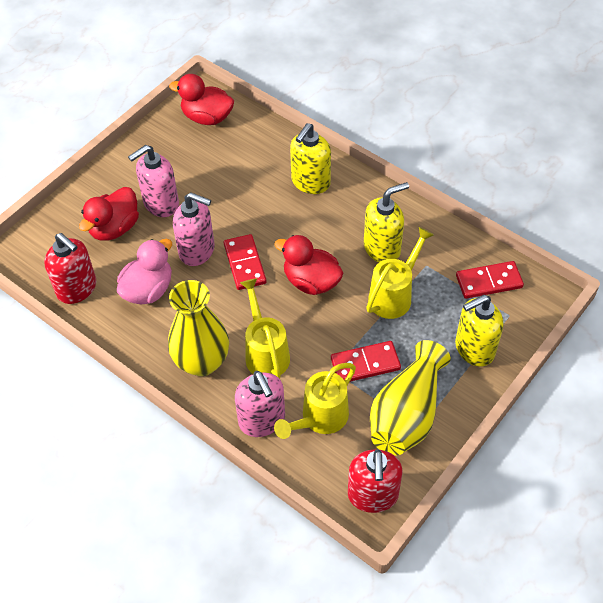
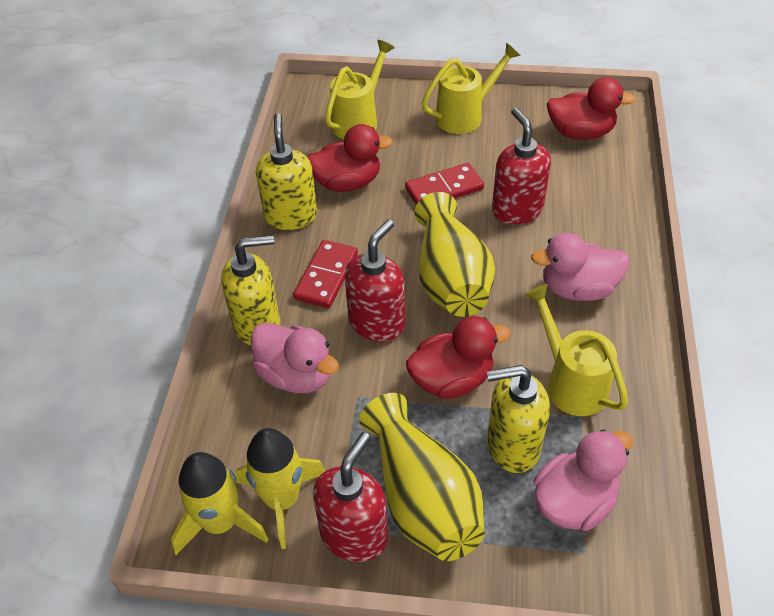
pink duck: [117,239,172,304] = 1 -> [251,322,339,393] [531,233,630,301] [534,429,633,531] = 3
pink soap dispenser: [128,145,179,217] [173,193,215,266] [235,371,285,437] = 3 -> none = 0
red domino: [224,234,267,290] [331,341,401,382] [456,261,524,299] = 3 -> [293,240,358,308] [405,163,484,205] = 2
red soap dispenser: [44,233,96,304] [348,449,403,513] = 2 -> [313,432,388,562] [344,220,405,342] [492,108,551,225] = 3
yellow rocket: none = 0 -> [171,452,269,556] [236,428,325,549] = 2

